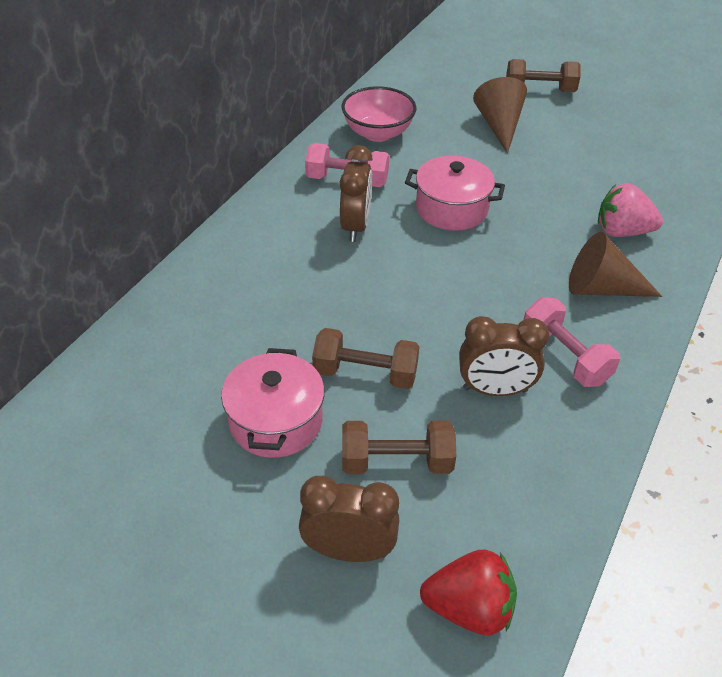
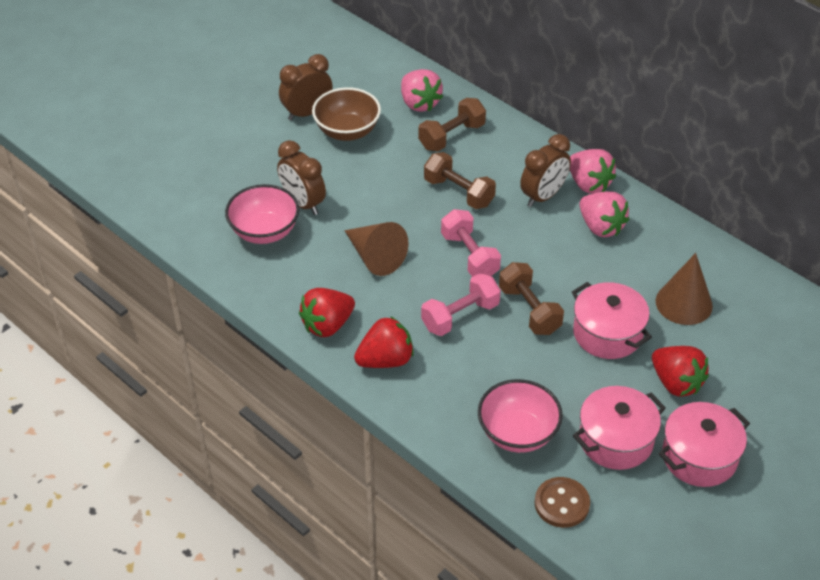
brown bowl: none = 0 -> [312,87,381,141] = 1
brown button: none = 0 -> [535,477,590,528] = 1
pink bowl: [341,86,416,142] = 1 -> [225,184,299,244] [478,379,563,453] = 2
pink pot: [221,348,325,458] [405,156,505,231] = 2 -> [572,282,652,359] [573,386,666,470] [659,402,750,487] = 3
pink strawberry: [598,183,663,237] = 1 -> [401,69,443,112] [570,149,616,193] [579,192,629,237] = 3
red strawberry: [420,550,517,635] = 1 -> [299,288,355,337] [354,316,414,368] [652,346,709,397] = 3

